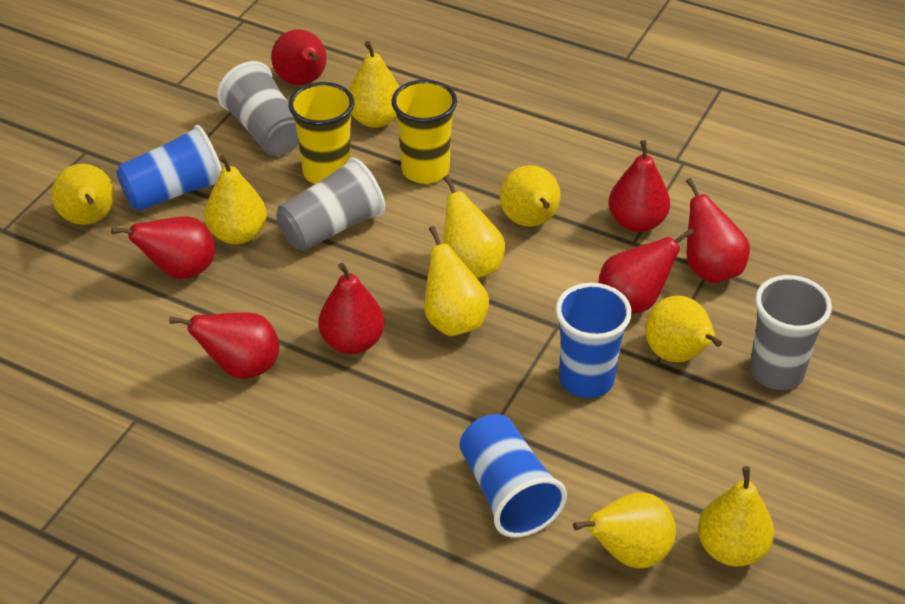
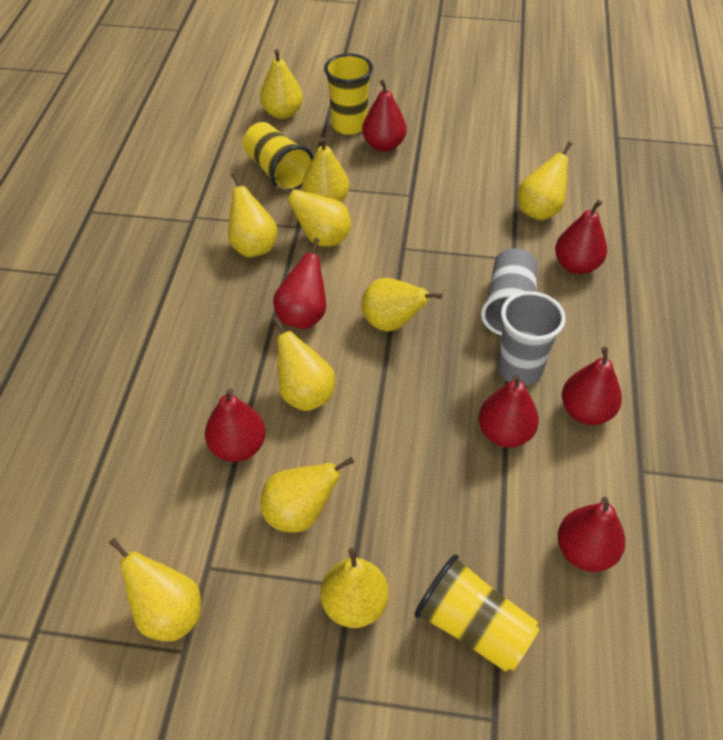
blue cup: [116,125,222,211] [460,414,567,537] [556,283,632,398] = 3 -> none = 0
grey cup: [217,61,299,156] [276,157,385,251] [750,275,832,390] = 3 -> [481,248,537,335] [497,291,566,386] = 2
yellow cup: [289,82,354,184] [391,80,457,184] = 2 -> [243,122,314,192] [324,53,373,135] [415,554,539,672] = 3
yellow pear: [52,164,114,225] [204,155,267,244] [349,41,399,128] [424,226,489,336] [443,175,505,279] [500,165,560,227] [573,492,676,569] [645,296,722,362] [698,466,774,567] = 9 -> [109,538,201,642] [228,173,277,257] [260,49,303,119] [260,457,354,533] [272,317,335,411] [275,185,351,247] [302,137,349,202] [320,548,389,628] [361,278,442,332] [517,141,572,221] = 10

